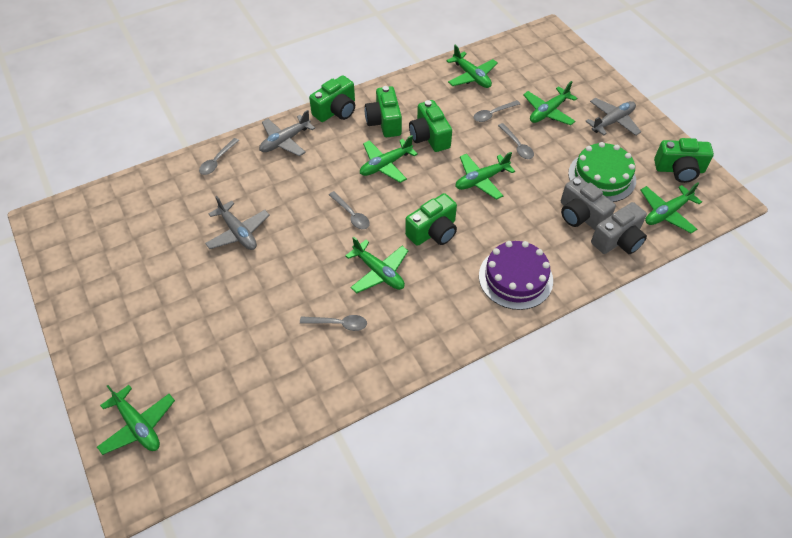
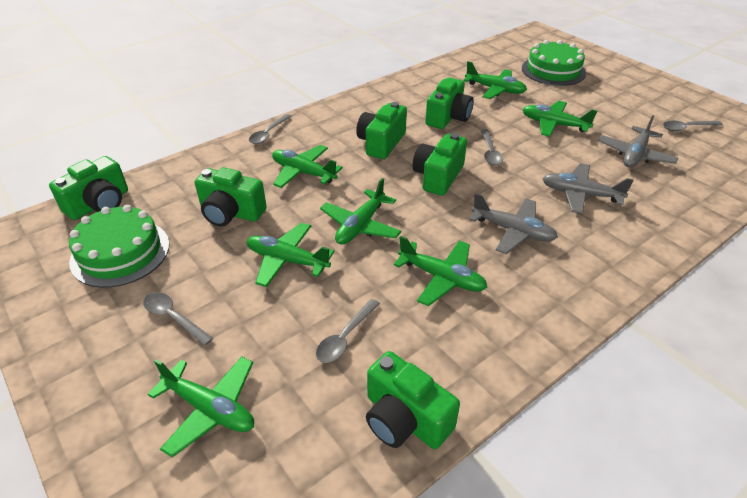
green cake: [568,142,636,202] = 1 -> [69,205,169,288] [522,40,586,86] = 2
green camera: [309,75,355,122] [365,86,402,137] [405,193,457,246] [409,100,452,152] [654,138,714,183] = 5 -> [49,156,128,220] [195,167,267,227] [356,102,407,159] [366,351,460,449] [413,133,467,196] [425,77,474,129] = 6
grey camera: [561,176,616,230] [591,202,647,254] = 2 -> none = 0
purple cake: [479,241,553,310] = 1 -> none = 0

